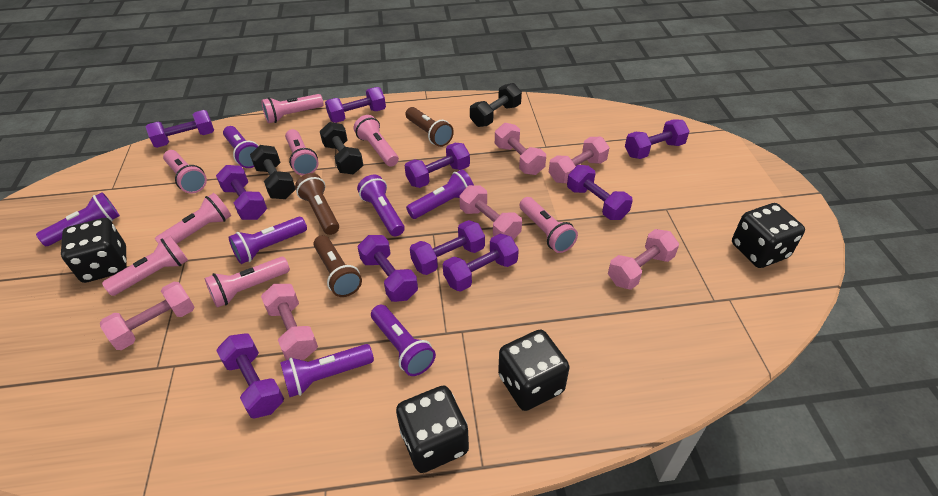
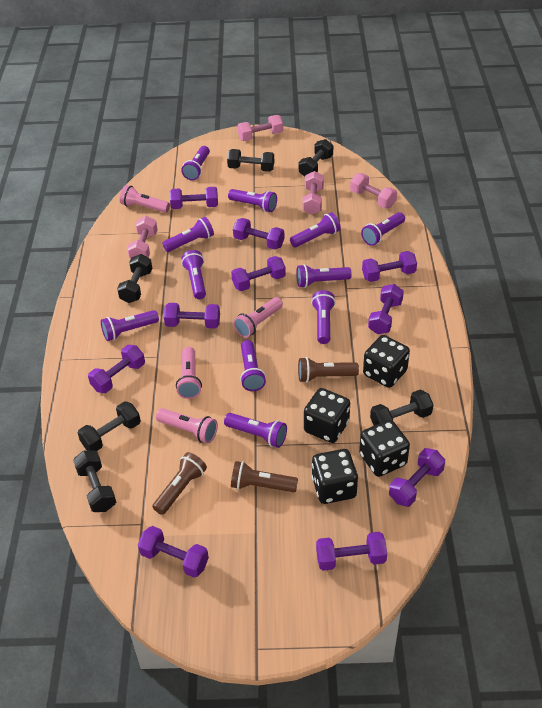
black dumbbell: [250,145,296,199] [320,122,363,174] [470,83,522,127] = 3 -> [73,451,116,512] [78,402,141,451] [117,254,152,303] [227,149,274,172] [299,139,333,177] [370,390,433,425] = 6
pink dumbbell: [100,282,194,350] [261,284,318,360] [459,185,522,240] [495,123,546,175] [549,137,610,183] [608,229,679,290] = 6 -> [127,216,158,259] [238,115,283,141] [302,171,324,215] [350,173,397,208] = 4
pink flashlight: [102,235,188,296] [155,193,231,244] [163,150,207,194] [204,257,290,308] [261,94,324,123] [285,129,319,176] [354,115,399,167] [520,197,578,253] = 8 -> [120,185,170,213] [156,408,218,443] [176,347,202,399] [233,297,283,338] = 4
purple flashlight: [36,192,120,246] [223,126,259,168] [229,217,307,264] [280,344,374,397] [357,175,405,236] [371,305,436,376] [406,169,474,219] = 7 -> [101,310,159,341] [162,217,214,252] [181,146,210,180] [181,250,206,299] [224,413,287,448] [228,189,277,212] [240,340,266,391] [290,212,341,248] [296,264,352,288] [311,290,336,344] [361,212,405,246] = 11

